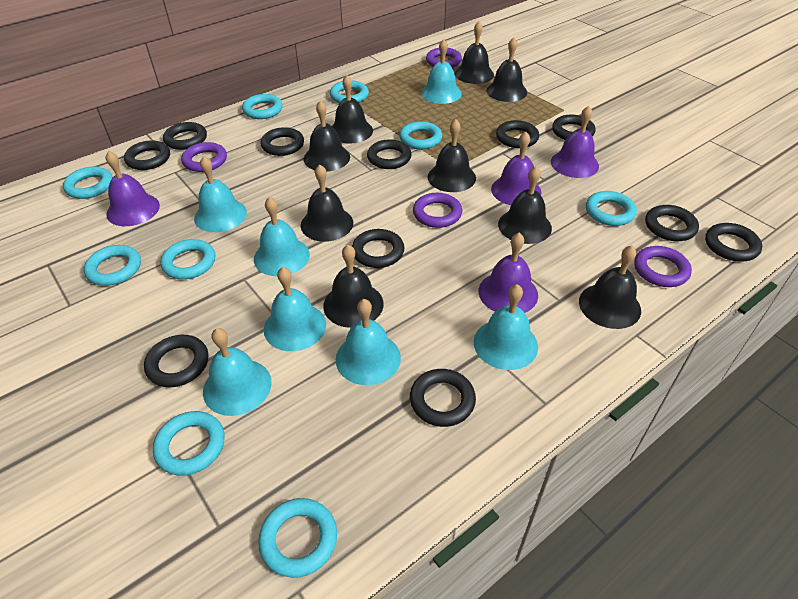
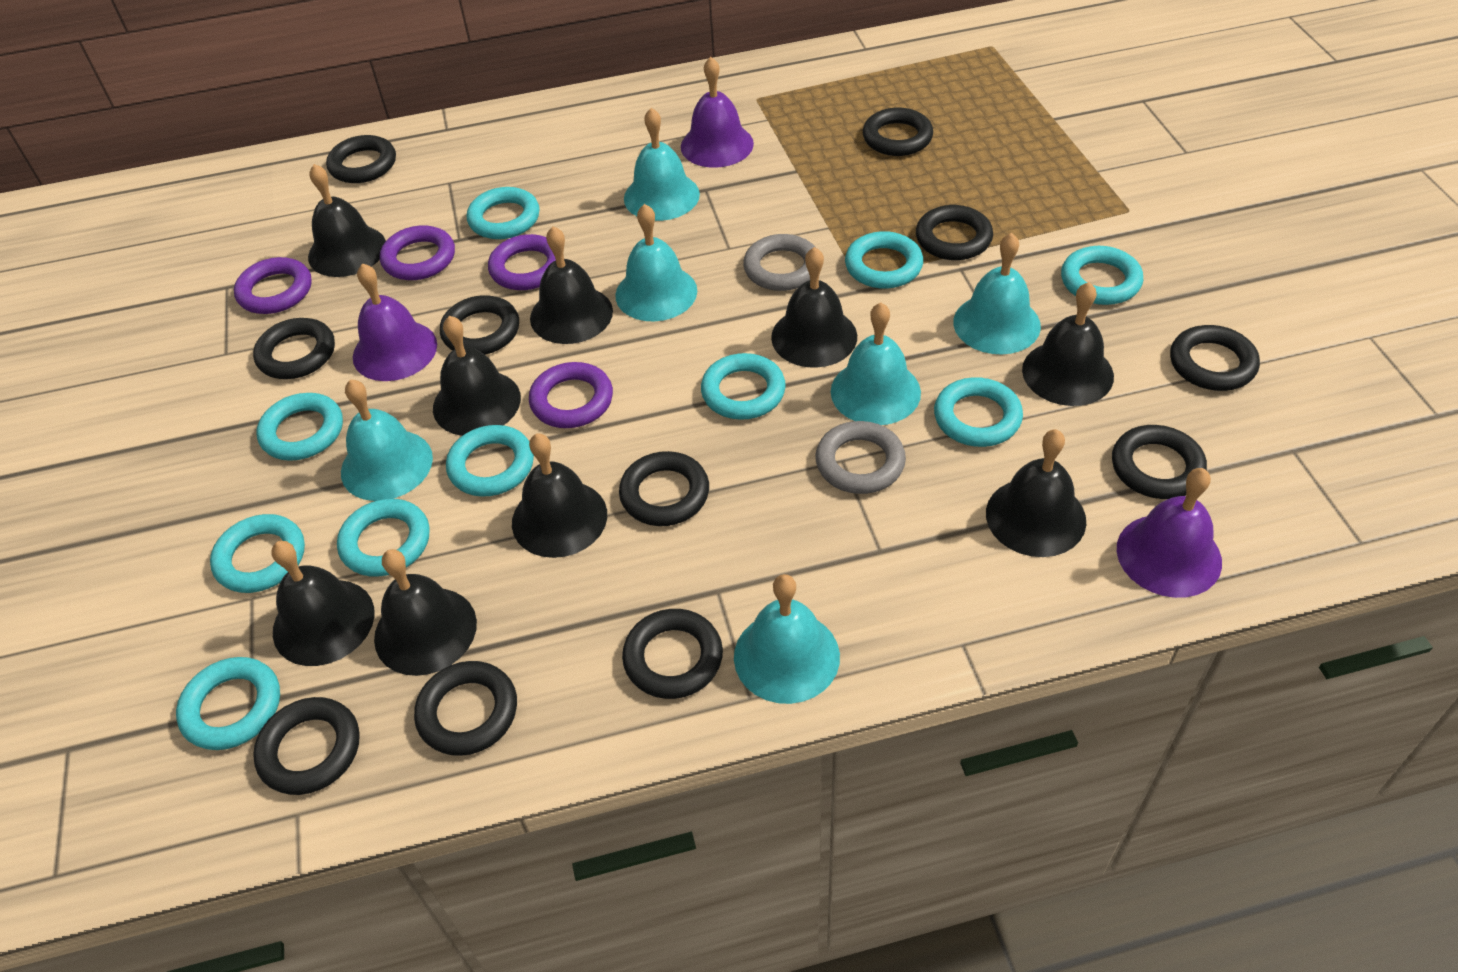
grey ring: none = 0 -> [743,234,816,291] [815,421,906,494] = 2
purple bell: [106,151,160,226] [479,233,538,313] [491,132,542,205] [551,106,599,178] = 4 -> [353,263,437,381] [681,57,754,168] [1117,468,1222,598] = 3
turquoise bell: [194,156,247,232] [203,328,271,416] [254,197,310,276] [264,267,326,351] [336,299,401,385] [421,39,462,104] [474,284,538,370] = 7 -> [341,379,433,501] [615,204,697,321] [624,108,700,221] [734,574,840,704] [831,303,921,425] [953,233,1041,355] = 6
turquoise ring: [63,167,113,199] [84,245,141,286] [153,411,224,476] [160,239,216,279] [242,94,283,119] [258,498,337,578] [330,80,369,103] [399,121,442,149] [586,191,637,226] = 9 -> [176,657,280,750] [210,514,305,593] [257,393,343,461] [337,499,430,577] [446,425,534,497] [467,187,540,239] [701,353,786,420] [845,231,923,289] [934,377,1023,447] [1061,246,1143,305] = 10

